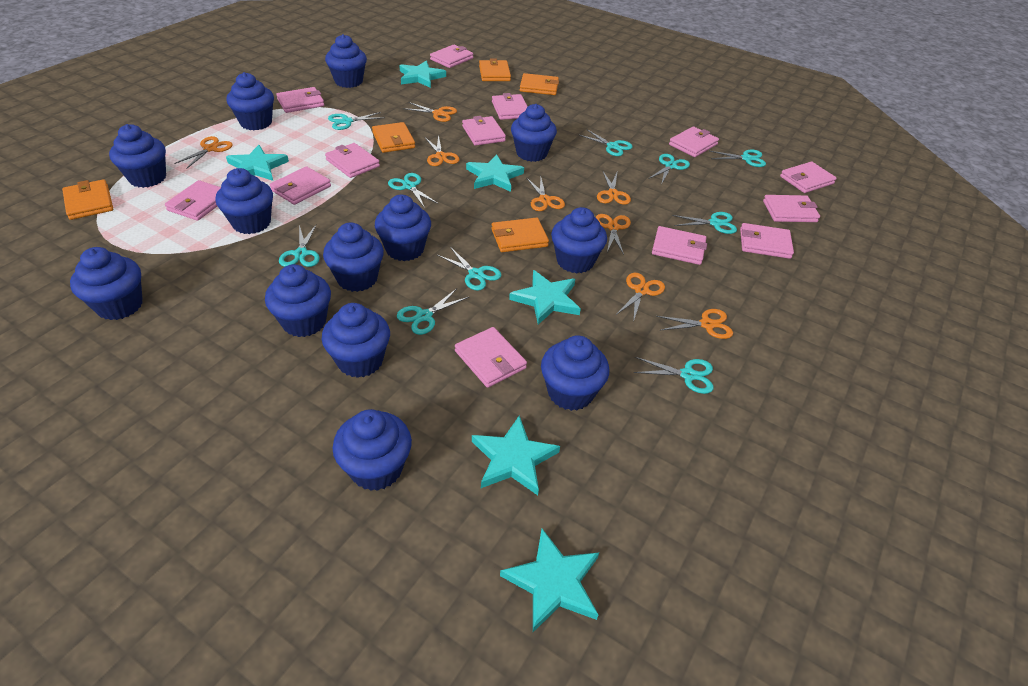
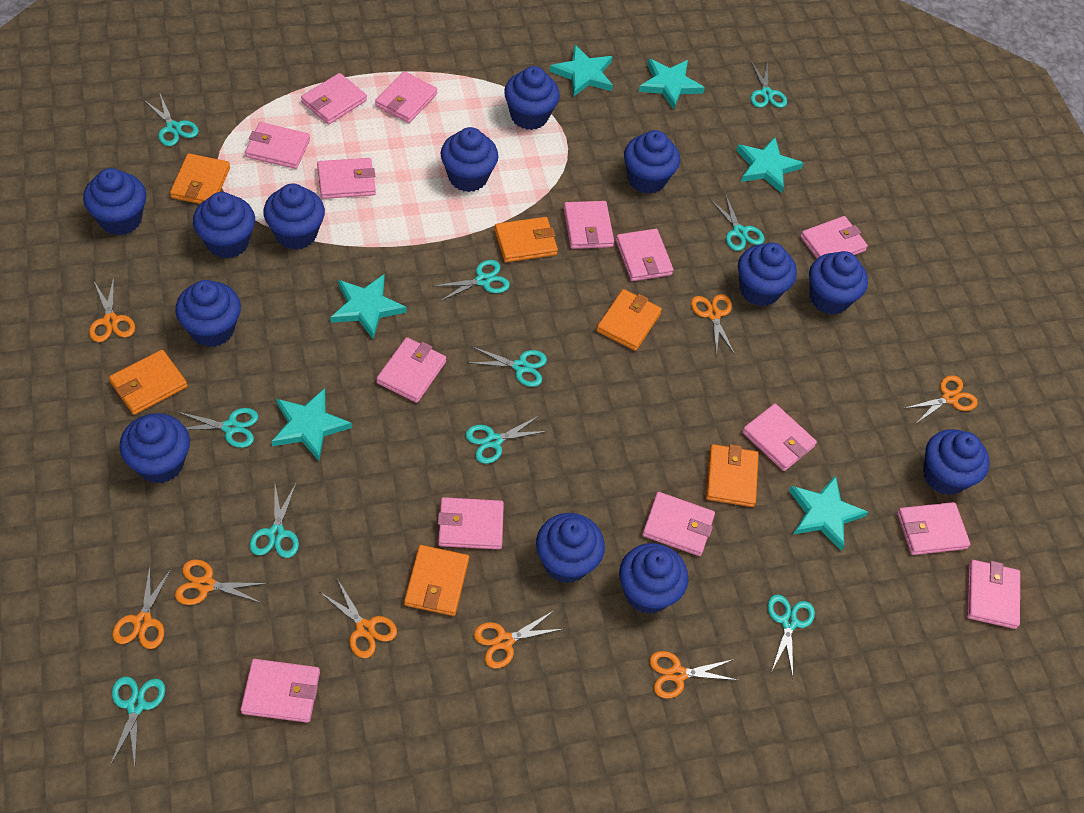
orange wallet: [62,179,113,220] [372,122,415,153] [479,59,511,81] [491,218,549,252] [520,73,559,95] = 5 -> [109,350,187,415] [170,153,230,204] [404,545,469,616] [494,217,558,262] [596,289,662,351] [706,444,758,507] = 6
pink wallet: [165,180,221,221] [270,166,331,205] [276,87,324,113] [325,143,380,178] [430,45,473,68] [455,327,527,388] [462,116,506,146] [492,93,528,120] [652,226,707,265] [669,126,719,157] [740,223,794,259] [763,195,820,222] [780,162,837,193] = 13 -> [241,659,320,723] [245,122,310,169] [301,73,367,124] [317,158,376,199] [375,71,437,123] [377,337,446,403] [438,497,504,549] [564,201,614,249] [616,229,673,281] [642,492,715,556] [742,404,817,471] [800,216,868,259] [897,502,970,555] [967,560,1020,629] = 14

